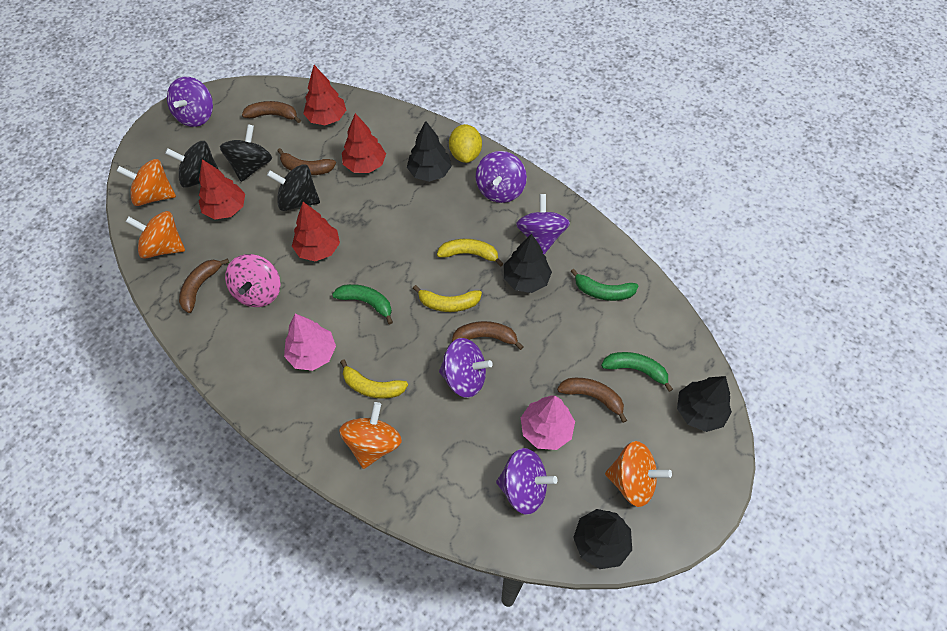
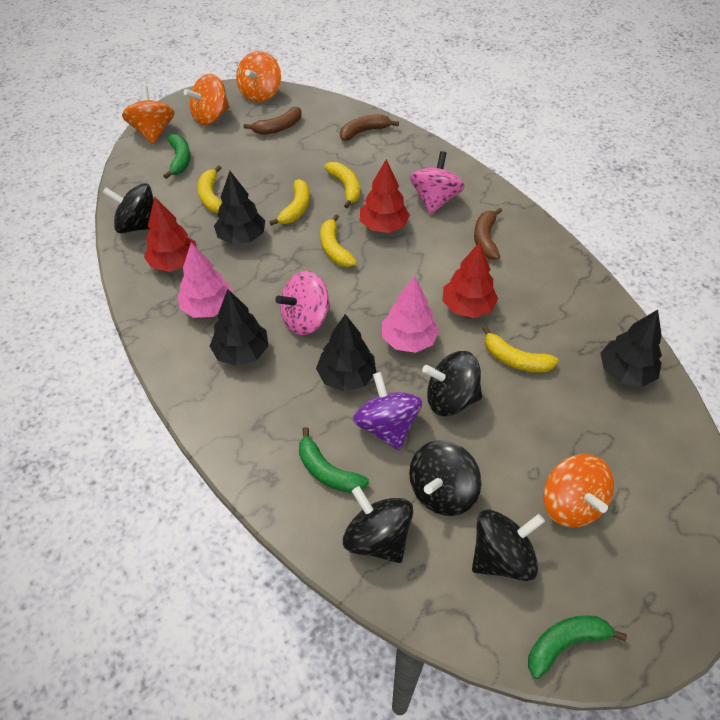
black spinning top: [165,141,219,188] [220,124,272,182] [267,164,320,211] = 3 -> [102,183,154,233] [343,486,413,563] [409,440,481,516] [422,351,482,416] [472,510,545,581] = 5
brown banana: [179,258,229,313] [242,101,301,123] [277,148,336,175] [452,321,524,350] [557,378,627,423] = 5 -> [243,107,302,135] [340,114,399,141] [474,208,502,260] = 3
pink spinning top: [225,254,281,307] = 1 -> [275,271,330,335] [410,151,465,215] = 2
purple spinning top: [167,77,213,127] [439,338,493,398] [476,151,527,203] [496,448,558,515] [516,194,570,254] = 5 -> [353,372,422,450] = 1
red tree: [199,159,245,220] [292,202,340,262] [303,65,346,125] [342,113,386,173] = 4 -> [144,197,196,272] [360,159,410,233] [443,242,498,318] = 3
yellow banana: [340,359,408,399] [413,285,482,312] [437,239,504,266] = 3 -> [198,165,222,213] [269,179,310,226] [320,214,357,267] [325,162,360,209] [482,326,559,372] = 5
yellow lemon: [449,124,482,163] = 1 -> none = 0

